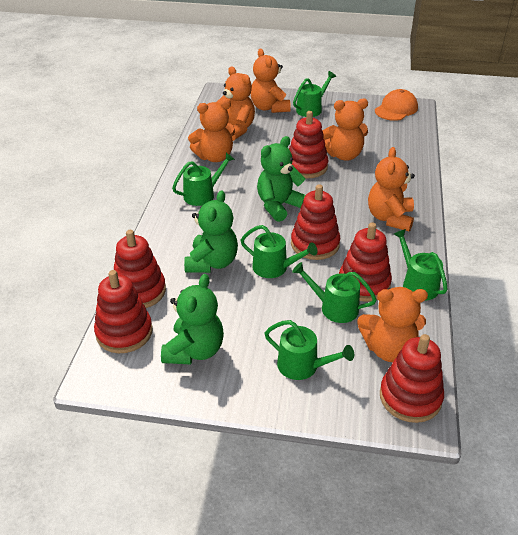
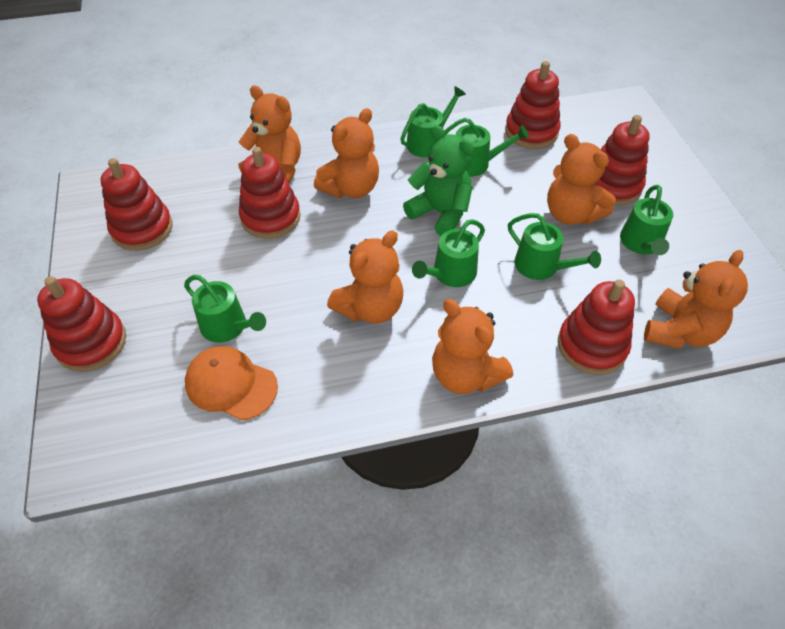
green teddy bear: [161,274,224,365] [184,190,238,273] [257,136,305,222] = 3 -> [403,125,475,236] = 1

